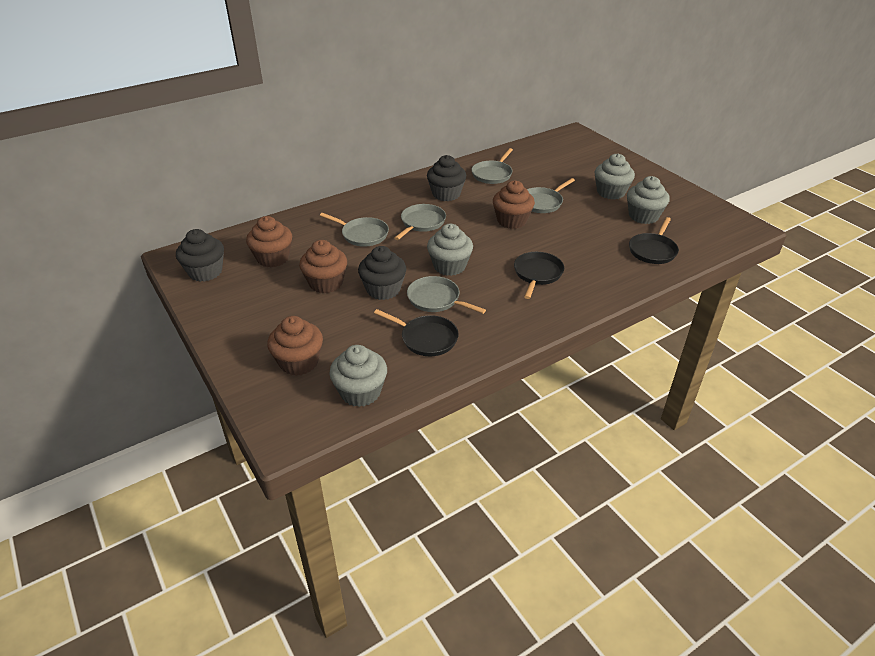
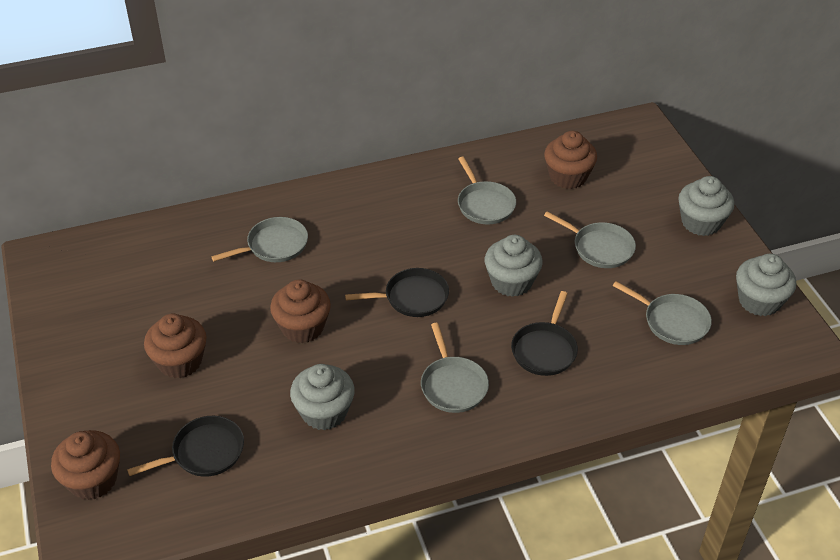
black cupcake: [176,229,224,282] [358,246,406,300] [427,155,466,201] = 3 -> none = 0

